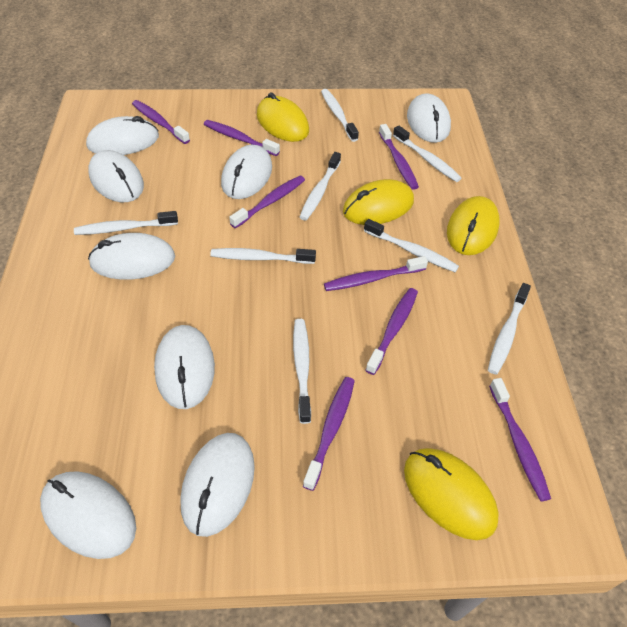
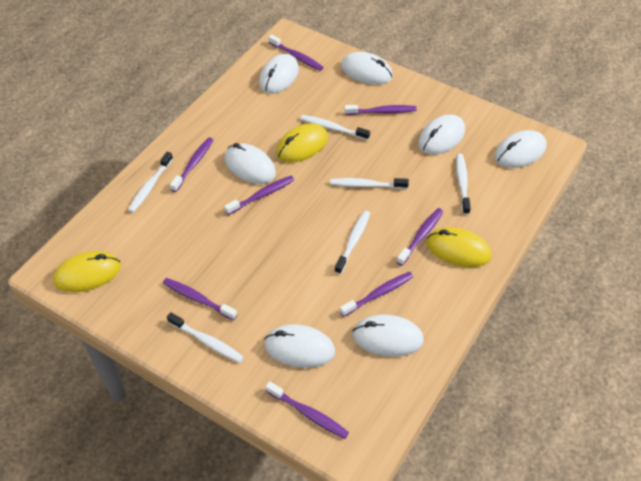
white mouse: [40,471,136,559] [86,116,159,155] [88,150,144,202] [88,233,175,280] [154,325,215,409] [180,433,255,537] [221,145,272,199] [407,93,451,143] = 8 -> [225,143,276,184] [259,54,299,94] [264,324,335,368] [341,52,393,84] [352,314,424,357] [418,114,465,155] [494,130,547,168] = 7
white toothbrush: [74,211,178,235] [210,248,316,264] [293,319,311,424] [299,152,341,221] [321,89,359,142] [364,219,459,272] [393,125,462,182] [488,283,531,375] = 8 -> [128,152,173,213] [167,312,244,363] [300,115,370,140] [330,178,409,189] [334,210,370,274] [456,154,471,215] = 6
yellow mouse: [257,92,309,142] [343,179,414,225] [404,448,499,540] [447,196,500,255] = 4 -> [53,251,121,292] [276,123,328,162] [427,227,491,267] = 3

